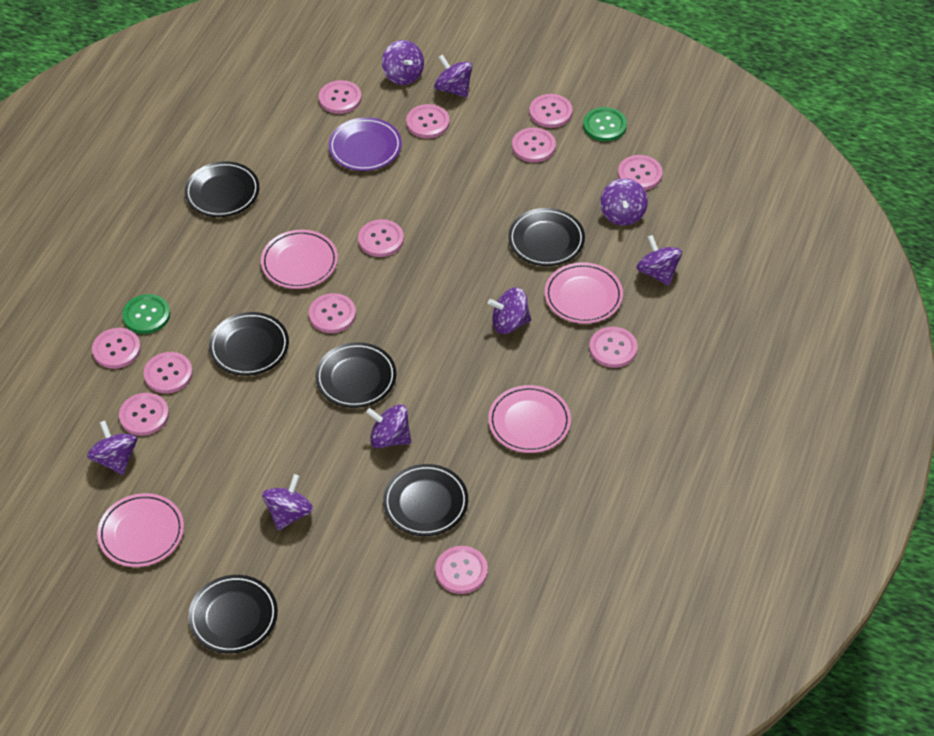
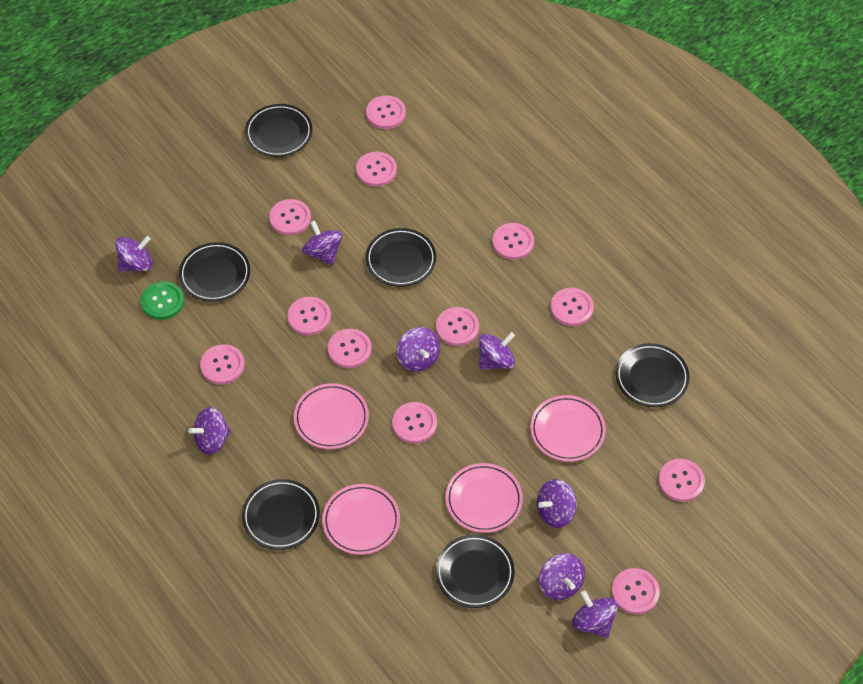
green button: [122,294,170,334] [583,107,627,141] = 2 -> [141,281,184,320] = 1
purple plate: [329,117,402,171] = 1 -> none = 0

